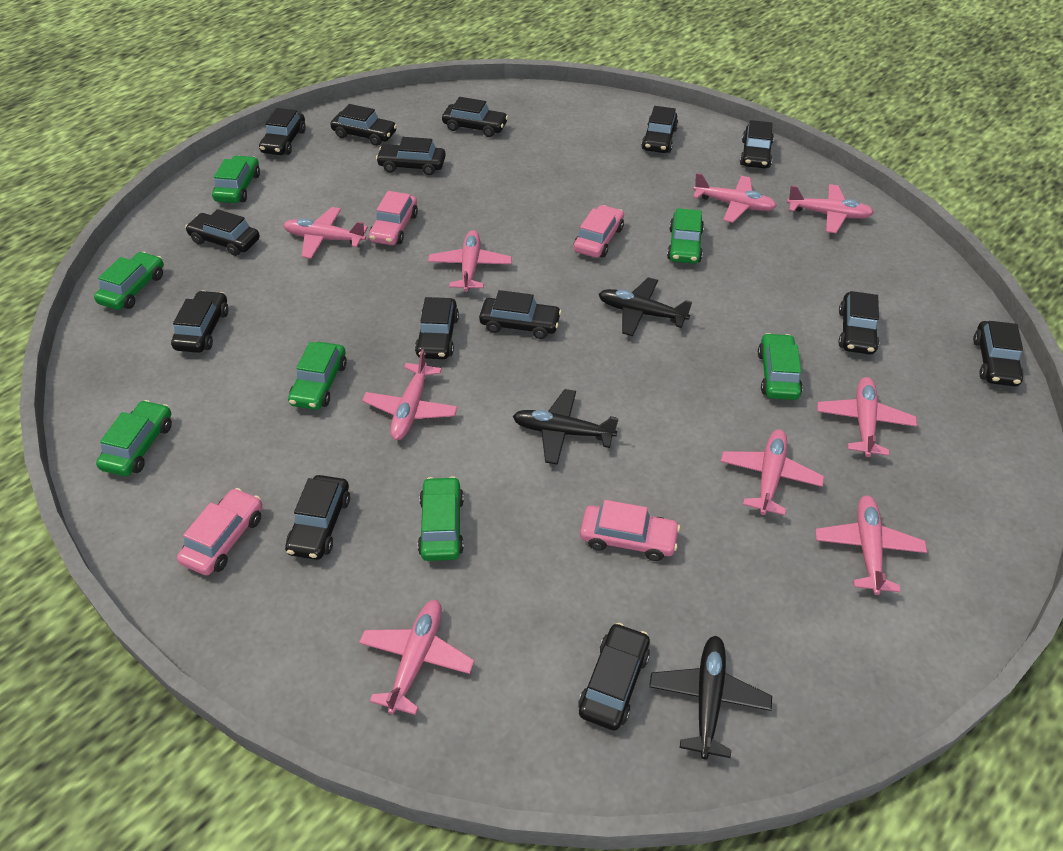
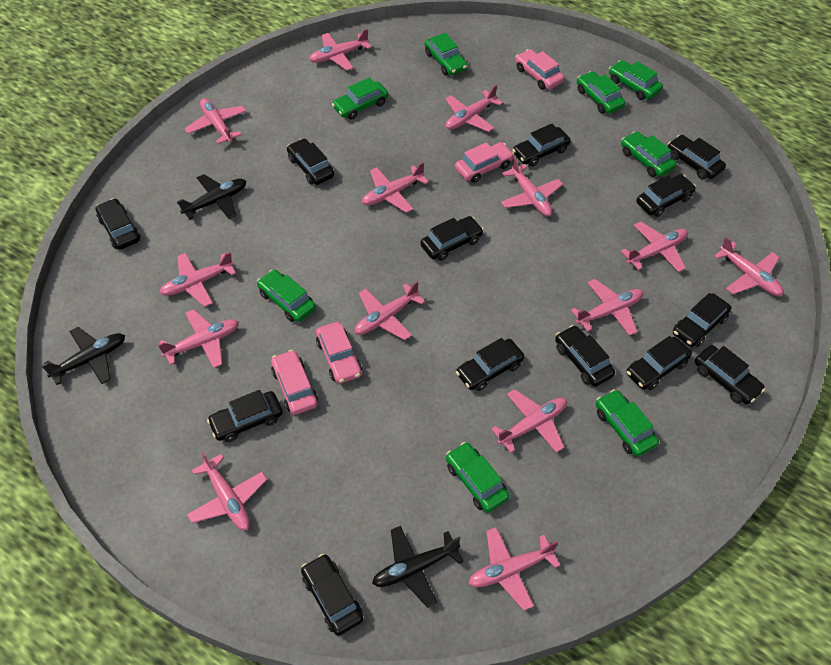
black car: [171,290,228,353] [185,209,260,256] [259,108,306,155] [285,475,350,560] [330,104,397,146] [376,137,446,175] [415,297,459,359] [442,97,508,137] [479,290,562,339] [578,623,650,730] [641,106,678,153] [740,120,774,168] [838,291,879,354] [973,321,1023,386] = 14 -> [96,198,141,250] [207,390,283,442] [287,138,334,185] [301,554,363,636] [420,216,484,261] [456,338,524,391] [512,124,571,167] [555,325,615,387] [626,336,692,390] [636,174,696,217] [668,135,726,180] [673,293,732,347] [695,345,765,404] = 13
green car: [94,252,164,310] [96,400,172,476] [212,155,260,203] [288,342,347,410] [418,476,464,561] [667,208,704,264] [758,333,803,400] = 7 -> [257,270,316,322] [332,78,388,120] [425,33,467,75] [446,442,510,513] [577,71,625,114] [596,390,659,457] [609,60,663,100] [621,131,676,177] = 8
pink plane: [283,207,368,259] [359,600,474,715] [362,349,458,440] [428,230,512,292] [693,173,777,223] [721,430,824,515] [787,184,874,233] [815,495,927,595] [817,377,917,457] = 9 -> [158,309,239,368] [160,252,236,307] [185,98,246,144] [187,451,267,530] [309,29,371,70] [355,281,425,340] [362,162,429,213] [445,85,503,132] [468,527,560,610] [491,389,567,453] [501,157,563,216] [571,279,643,336] [621,221,688,272] [714,237,784,296] = 14

